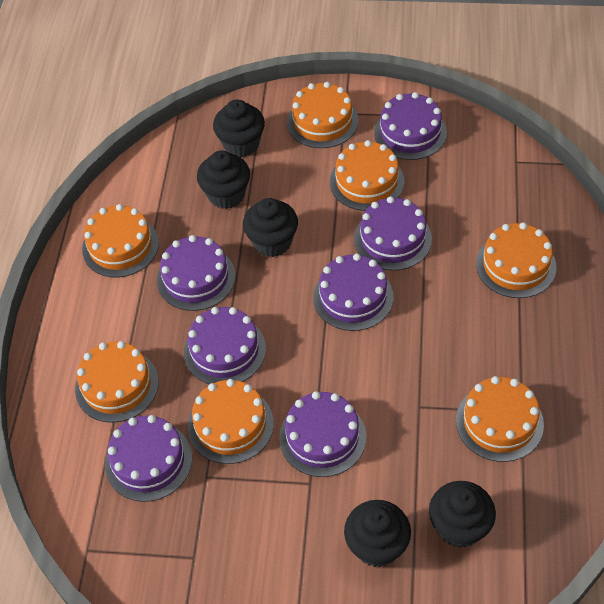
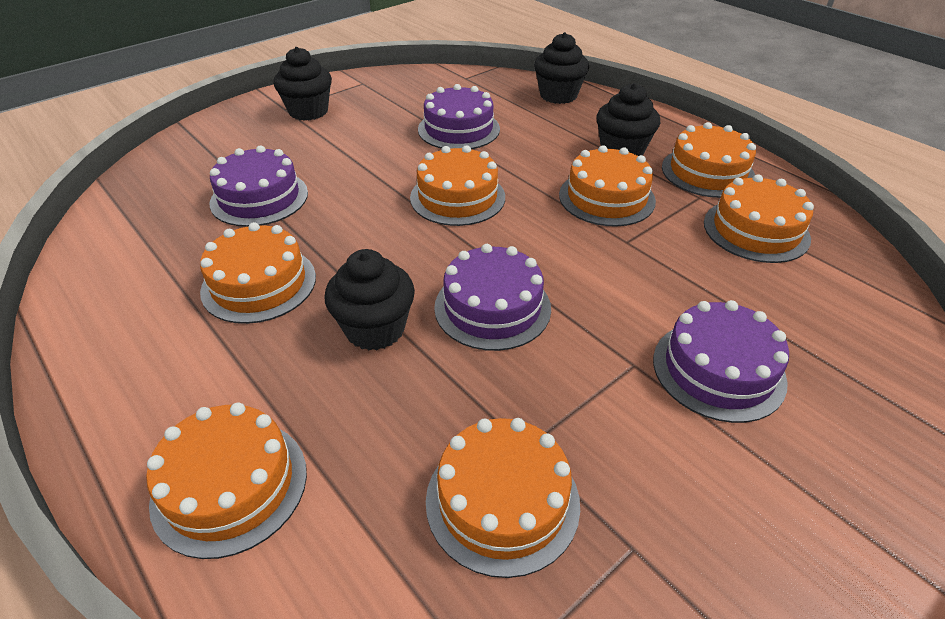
black cupcake: [197,150,250,209] [213,100,265,157] [243,198,298,257] [344,500,411,567] [429,481,496,548] = 5 -> [273,47,332,121] [325,249,415,350] [534,32,589,104] [596,83,660,156] = 4
purple cake: [105,415,192,502] [157,235,235,311] [184,307,266,384] [279,391,366,477] [313,254,394,331] [354,196,432,271] [374,92,447,160] = 7 -> [210,145,308,227] [418,84,500,149] [434,244,551,351] [653,300,789,423] = 4

